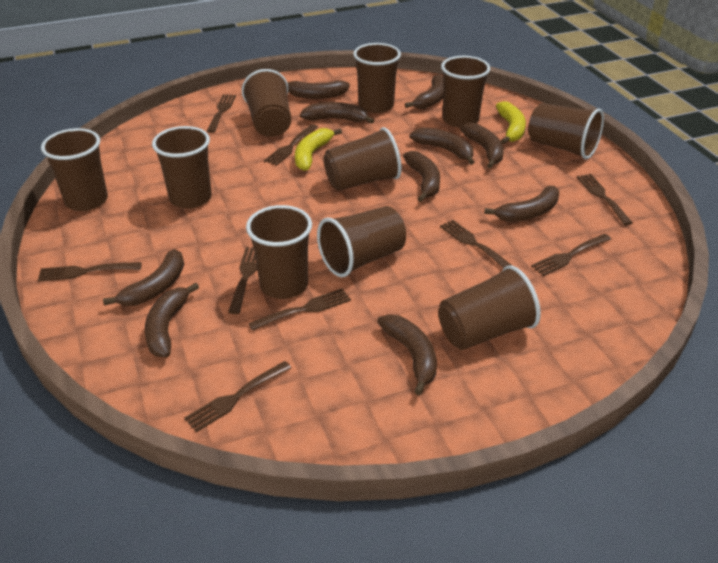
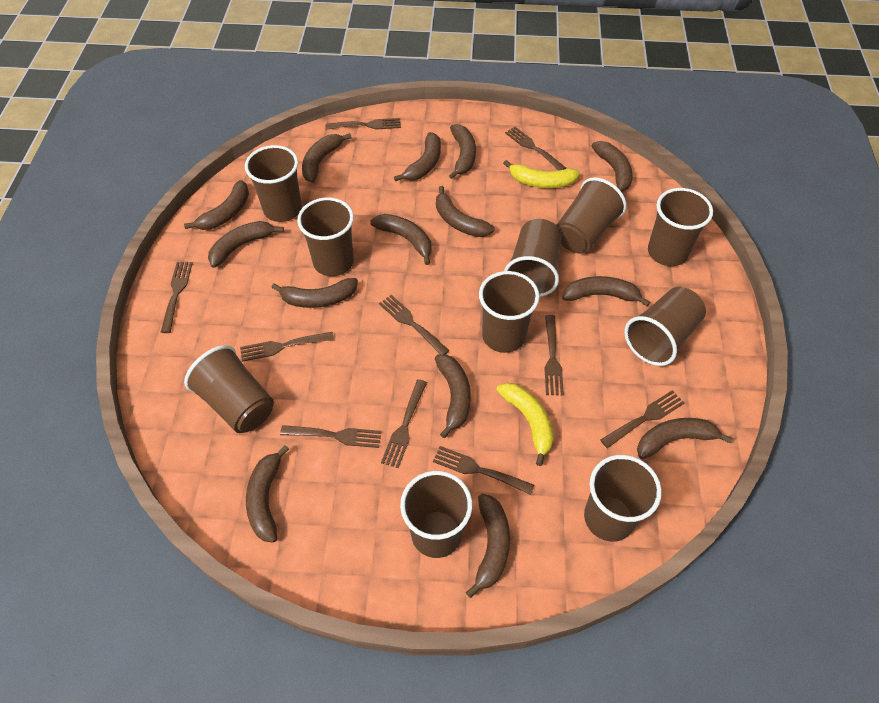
brown banana: [103,249,184,306] [145,283,199,357] [288,80,350,99] [300,102,374,124] [377,314,437,395] [403,151,440,202] [405,74,444,109] [409,127,474,165] [460,123,504,168] [484,186,559,222] = 10 -> [184,180,249,230] [208,221,284,268] [246,445,289,543] [271,278,358,308] [302,133,352,183] [370,214,432,265] [394,132,441,181] [435,355,471,438] [436,186,494,237] [449,124,476,179] [466,494,510,598] [562,276,650,306] [592,141,633,192] [637,418,733,459] = 14
brown fork: [38,262,142,281] [184,361,291,432] [207,94,236,133] [228,247,257,314] [248,288,351,331] [264,124,318,166] [440,220,513,268] [531,234,611,276] [577,174,633,225] = 9 -> [161,262,193,333] [240,332,334,362] [280,425,381,448] [326,118,401,130] [379,295,450,355] [381,379,427,468] [433,446,534,495] [505,127,566,170] [544,315,564,396] [600,390,684,448] = 10

